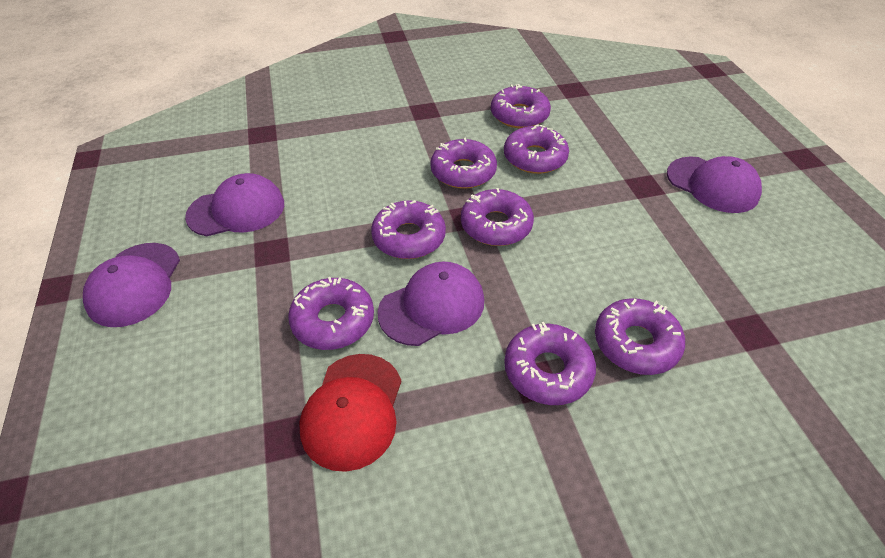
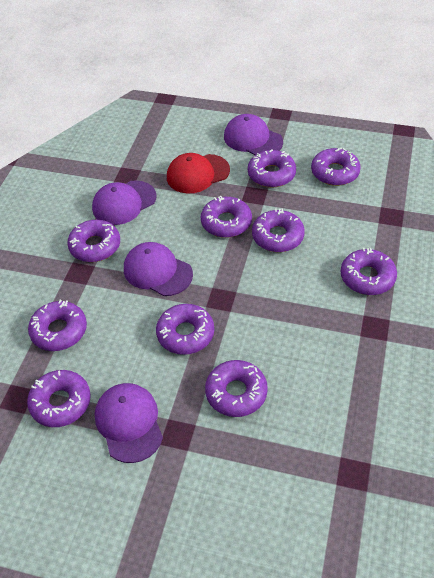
purple donut: [288,277,374,350] [371,200,446,259] [430,138,497,189] [461,188,534,246] [491,84,551,128] [504,125,569,174] [504,322,596,405] [595,298,685,375] = 8 -> [27,370,91,427] [28,300,87,351] [67,220,120,262] [156,304,214,355] [201,196,252,238] [205,360,268,417] [248,150,296,188] [252,208,305,252] [311,148,361,186] [340,248,397,295] = 10

